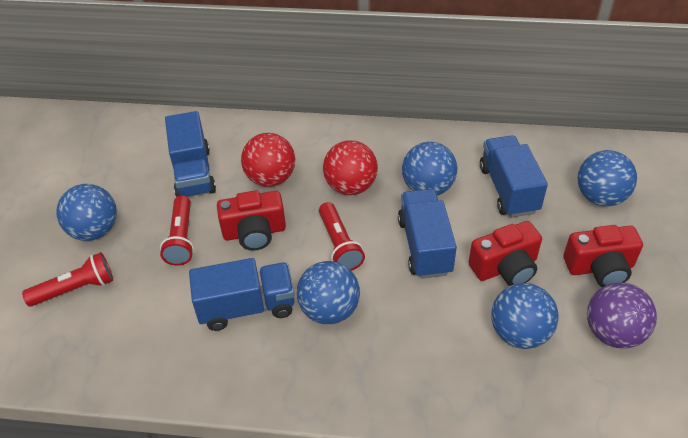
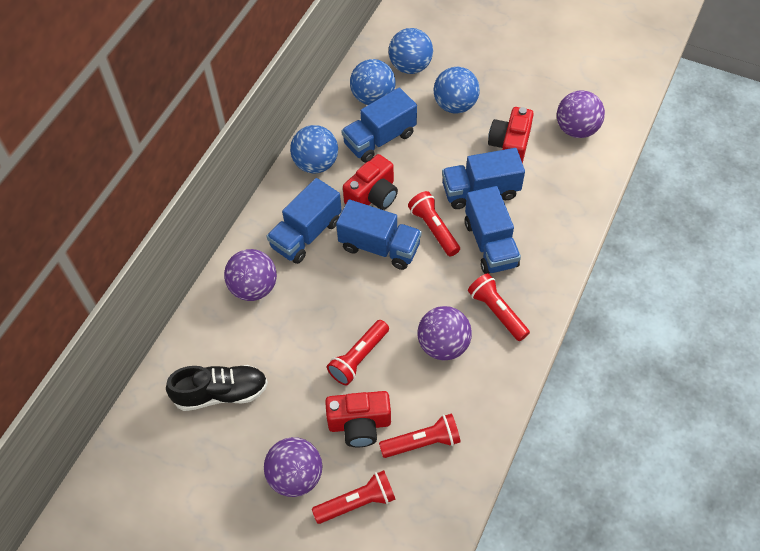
black shoe: none = 0 -> [166,365,268,411] = 1
blue ball: [56,184,117,241] [297,261,360,324] [402,142,457,196] [491,283,559,349] [578,150,637,206] = 5 -> [290,125,338,173] [350,59,395,105] [389,28,433,74] [433,67,480,114] = 4
blue truck: [165,111,216,197] [189,258,295,331] [398,189,457,279] [480,135,548,217] = 4 -> [267,178,342,264] [336,200,422,270] [341,88,417,163] [442,148,525,209] [465,186,521,274] = 5
purple ball: [587,282,657,349] = 1 -> [224,249,277,301] [264,437,322,497] [417,306,472,361] [557,90,605,138] = 4
red ball: [241,133,295,187] [323,140,378,195] = 2 -> none = 0
red flashlight: [22,252,113,307] [160,195,194,266] [319,202,365,271] = 3 -> [312,470,396,524] [327,320,389,385] [379,413,461,458] [408,191,460,256] [468,273,530,341] = 5

